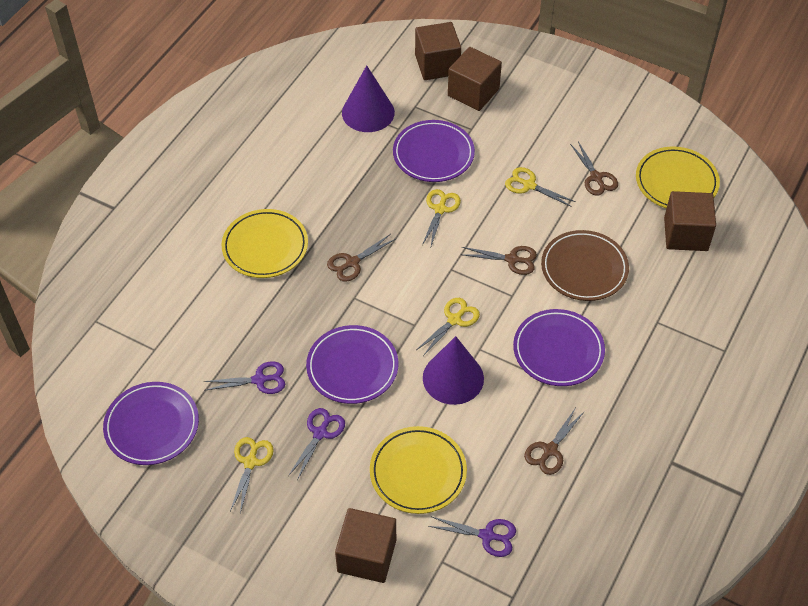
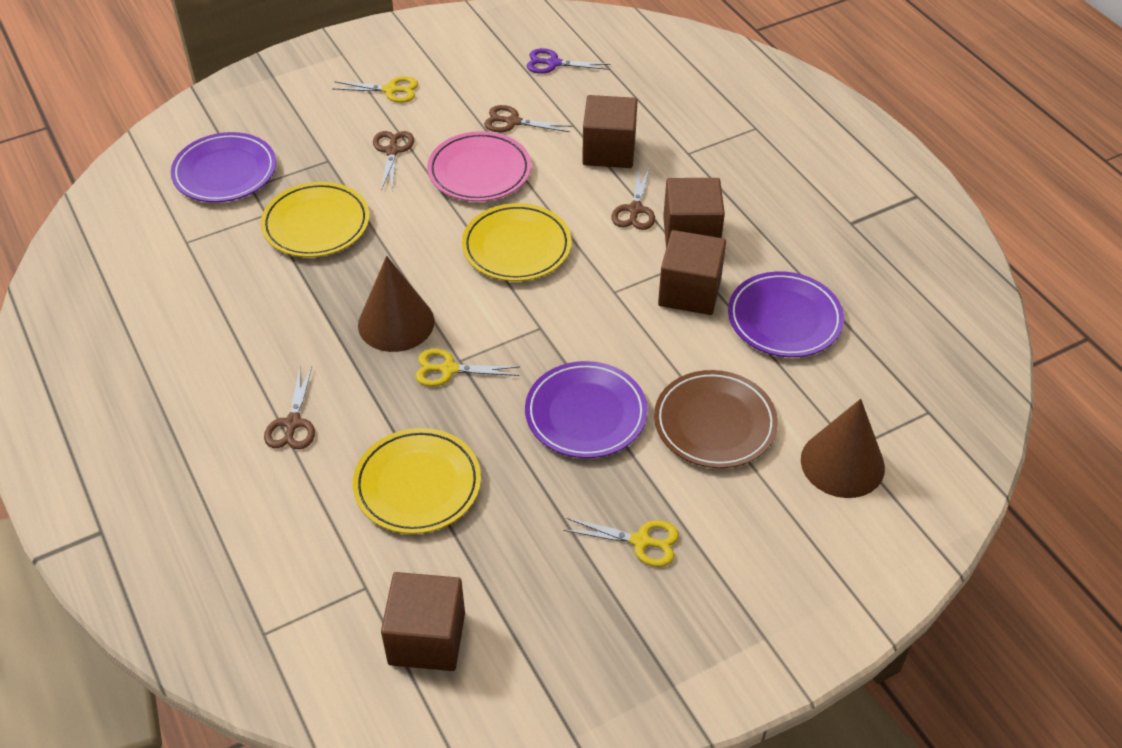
brown cone: none = 0 -> [358,256,434,352] [801,399,885,498] = 2
pink plate: none = 0 -> [427,131,531,202] = 1
purple cone: [342,65,395,132] [423,336,484,405] = 2 -> none = 0
purple plate: [103,382,199,465] [306,325,398,404] [393,120,475,182] [513,309,605,386] = 4 -> [171,132,276,202] [525,361,648,458] [728,271,844,357] = 3
purple scissors: [204,361,285,394] [288,408,345,480] [428,517,516,557] = 3 -> [527,48,611,74] = 1
yellow scissors: [230,437,274,514] [416,298,480,356] [422,189,461,246] [505,167,576,207] = 4 -> [332,76,418,103] [415,349,520,387] [563,518,679,567] = 3

